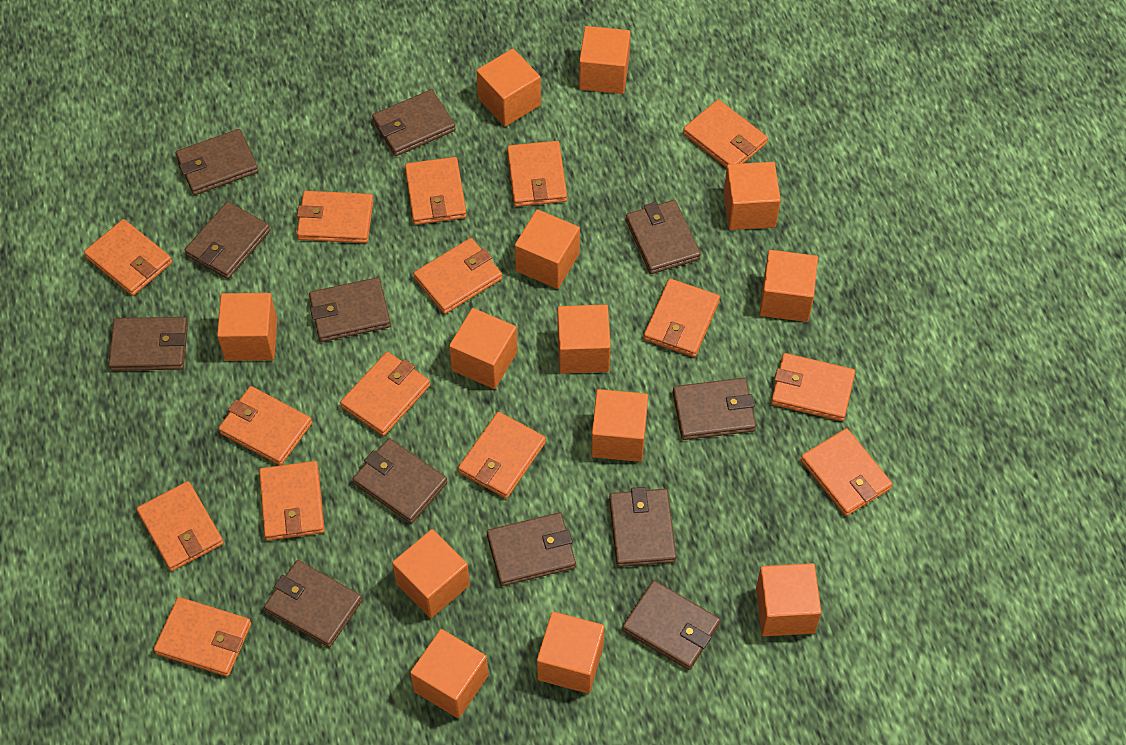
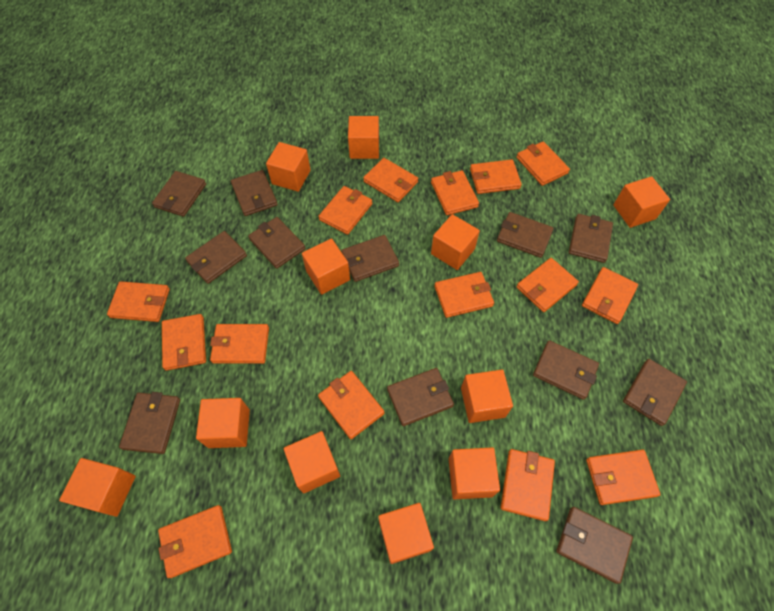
orange cube: [217,293,277,361] [392,529,470,618] [410,629,488,718] [449,308,518,389] [476,49,541,126] [515,209,580,289] [537,612,605,694] [558,305,611,374] [579,26,631,94] [591,389,648,462] [724,162,781,230] [756,563,821,636] [760,250,818,322] = 13 -> [59,458,136,517] [196,398,250,448] [266,142,310,192] [284,431,340,494] [302,238,350,295] [348,116,379,159] [378,503,434,564] [431,214,480,270] [448,447,500,499] [461,370,513,423] [613,176,670,228] = 11

